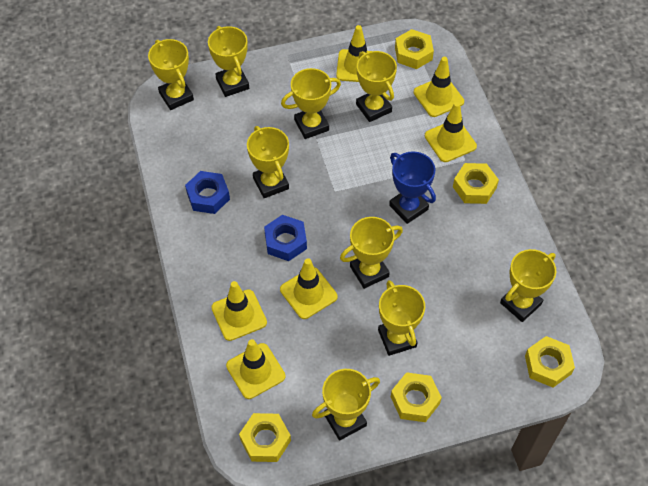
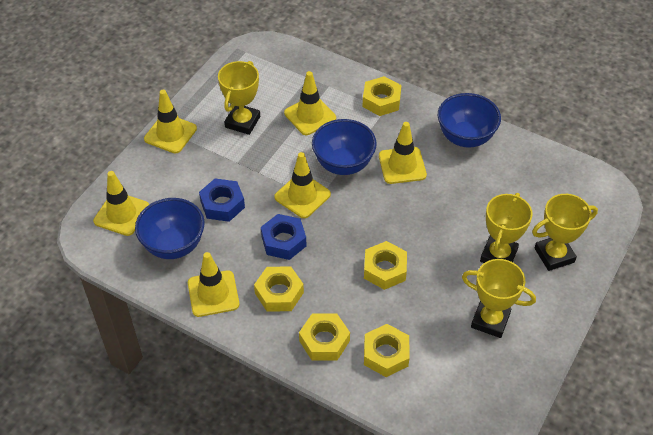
blue bowl: none = 0 -> [135,198,205,259] [312,119,377,175] [438,93,501,148] = 3
blue trophy: [389,151,436,224] = 1 -> none = 0
yellow trophy: [148,39,194,110] [208,26,249,97] [247,126,289,198] [281,68,341,139] [312,369,380,441] [340,217,403,289] [356,51,397,122] [378,280,425,356] [500,249,556,322] = 9 -> [218,61,260,135] [462,259,536,338] [480,193,533,263] [532,194,598,271] = 4

